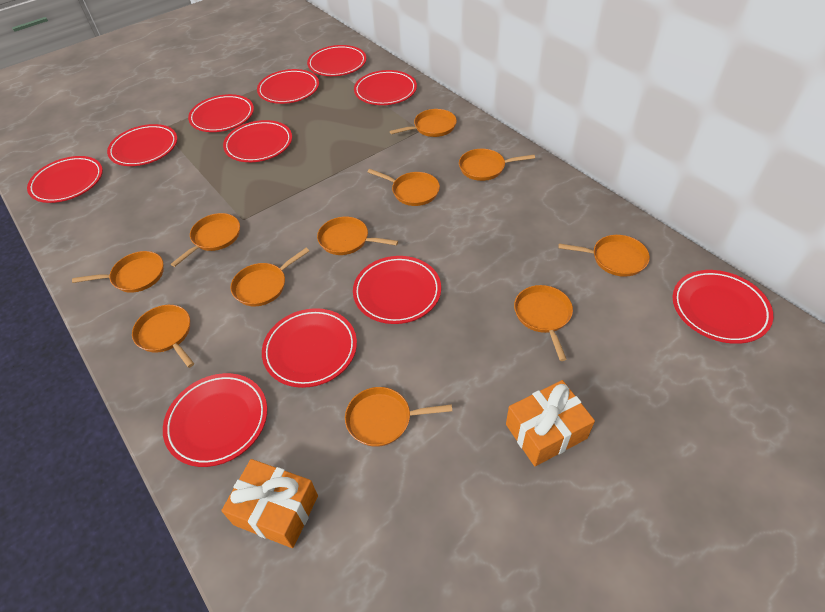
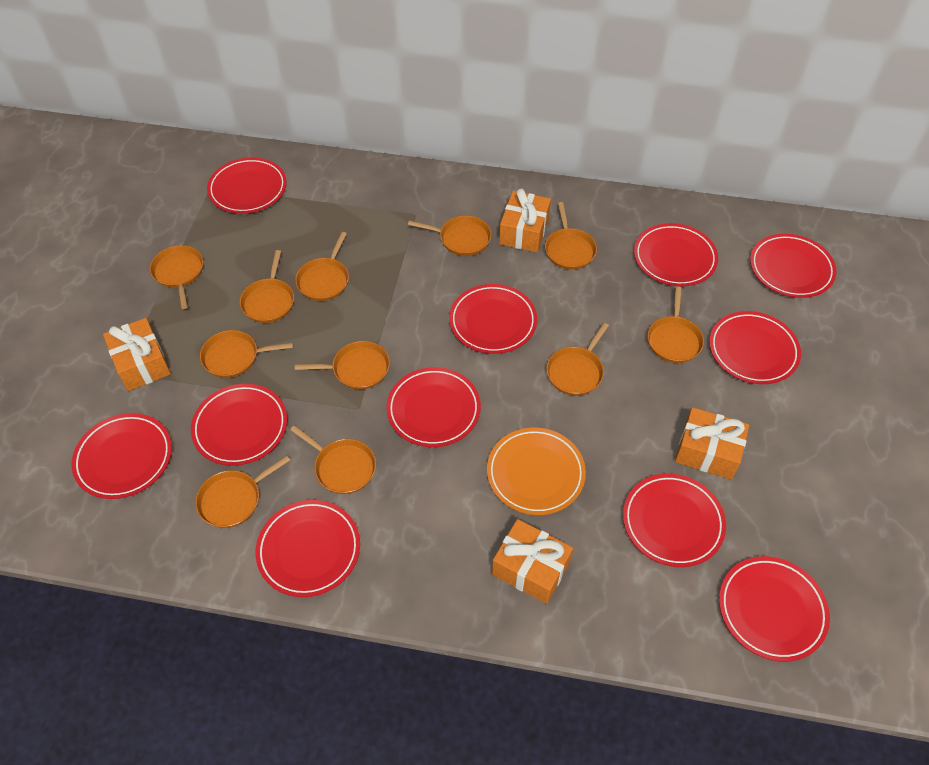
orange gift: [221,459,318,548] [506,380,595,466] = 2 -> [103,318,171,391] [492,519,573,604] [499,188,551,252] [675,407,749,480] = 4
orange plate: none = 0 -> [487,427,586,515] = 1

